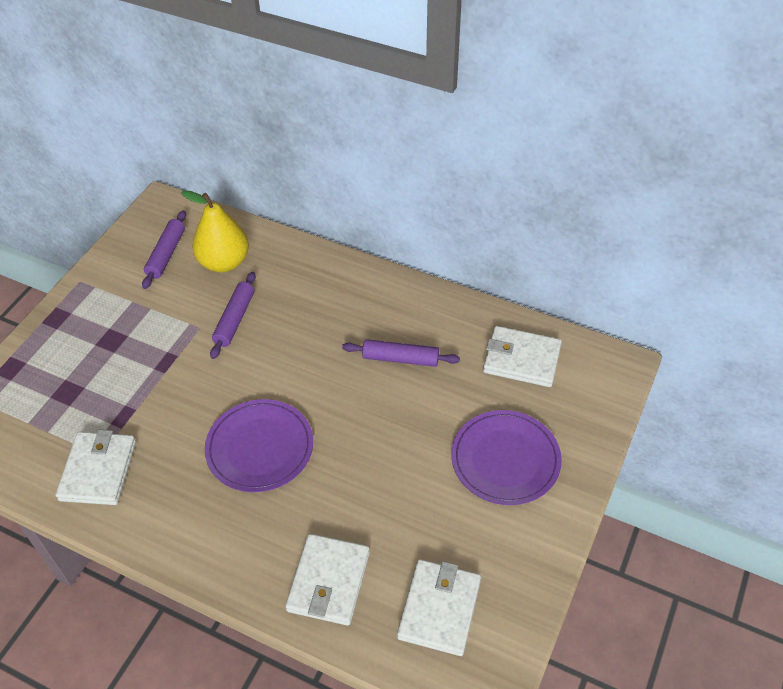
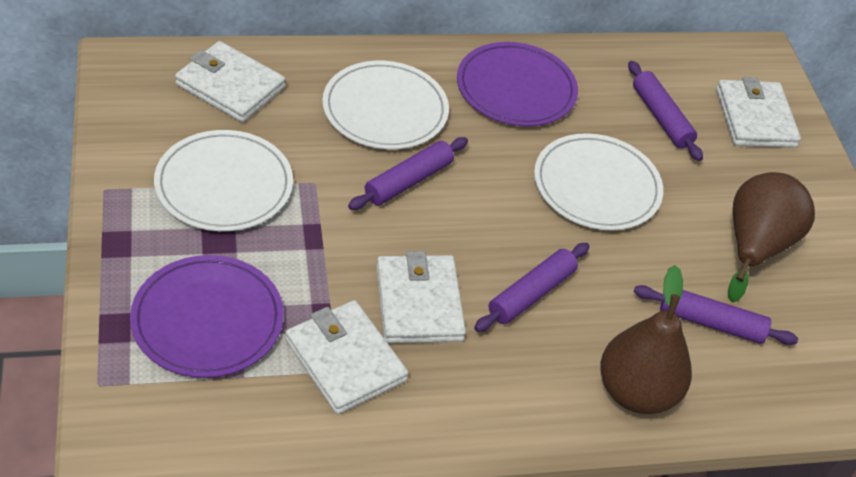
brown pear: none = 0 -> [600,265,692,414] [728,172,815,302] = 2
purple rolling pin: [142,210,186,289] [210,272,256,359] [342,339,460,367] = 3 -> [348,137,468,210] [474,243,590,332] [628,61,703,161] [634,285,798,345] = 4
white plate: none = 0 -> [154,130,293,231] [322,61,449,150] [534,133,663,231] = 3
yellow pear: [181,190,249,272] = 1 -> none = 0

